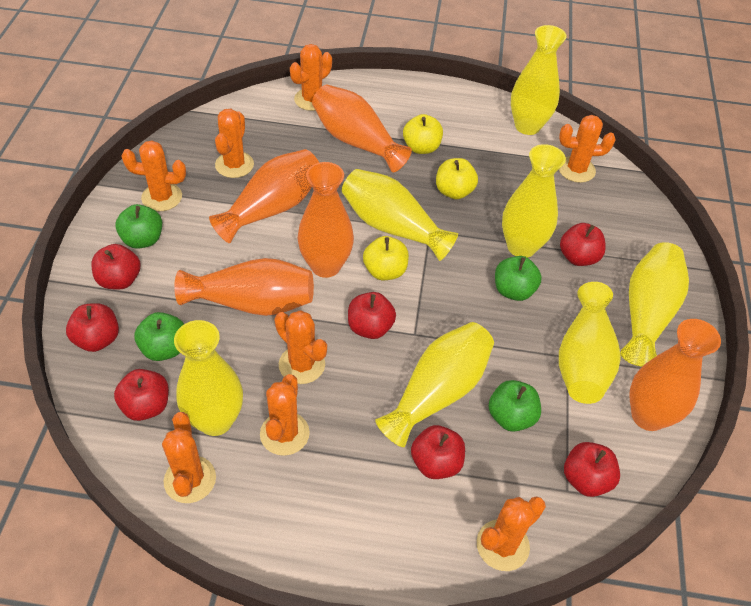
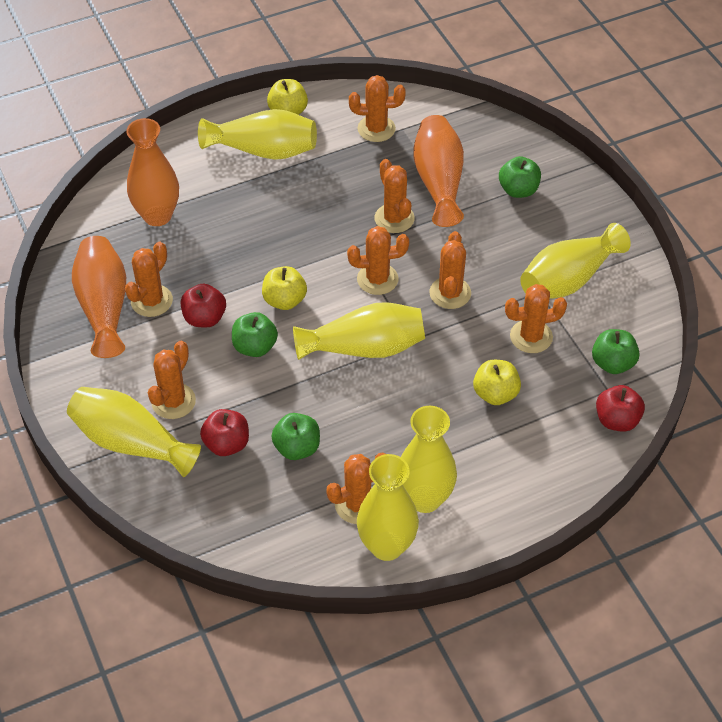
orange vase: [174,258,314,316] [209,149,319,243] [297,162,354,278] [312,84,412,172] [630,319,721,431] = 5 -> [72,236,126,358] [126,118,179,226] [413,115,464,227] = 3
red apple: [66,303,119,352] [91,244,141,289] [114,369,169,421] [348,292,396,339] [411,425,465,479] [560,223,606,266] [564,442,620,497] = 7 -> [181,284,226,327] [200,409,249,456] [596,385,645,432] = 3
yellow vase: [174,320,243,436] [342,169,458,261] [375,322,494,447] [502,144,566,258] [511,25,567,135] [559,282,621,404] [620,242,689,367] = 7 -> [67,387,201,477] [198,109,317,160] [293,302,425,360] [357,454,419,561] [401,406,457,513] [520,223,631,299] = 6

